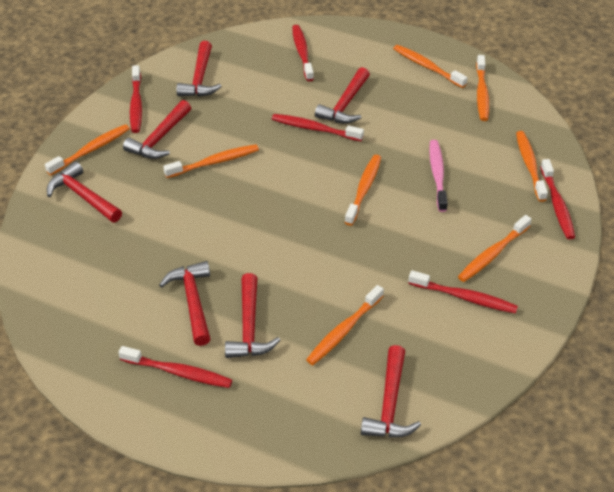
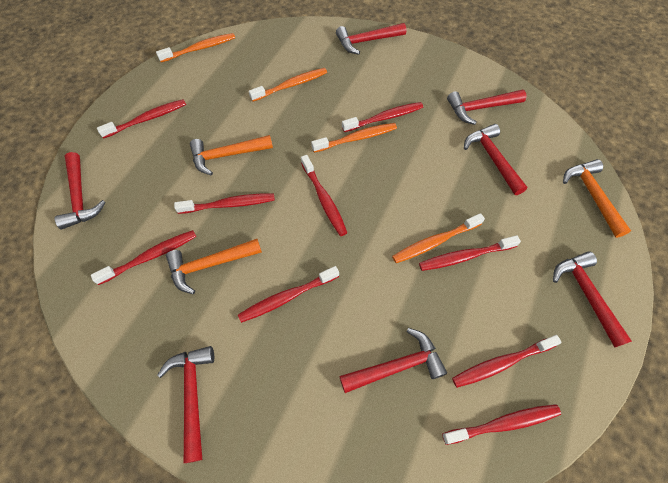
orange hammer: none = 0 -> [166,239,262,294] [190,135,273,176] [563,159,631,238] = 3
orange toothbrush: [45,124,130,175] [163,144,259,178] [306,285,384,365] [345,155,381,226] [393,45,468,88] [458,215,532,282] [476,55,489,121] [516,131,548,202] = 8 -> [156,33,235,62] [249,68,327,102] [311,123,397,153] [392,213,485,263] = 4
pink toothbrush: [429,140,448,212] = 1 -> none = 0
red toothbrush: [118,346,232,388] [130,65,142,133] [272,114,364,141] [292,25,314,81] [408,270,518,314] [540,159,575,239] = 6 -> [91,230,197,285] [97,99,186,138] [174,193,275,214] [238,266,339,323] [301,155,348,236] [342,102,423,132] [419,235,521,271] [442,404,561,445] [452,335,562,388] = 9

